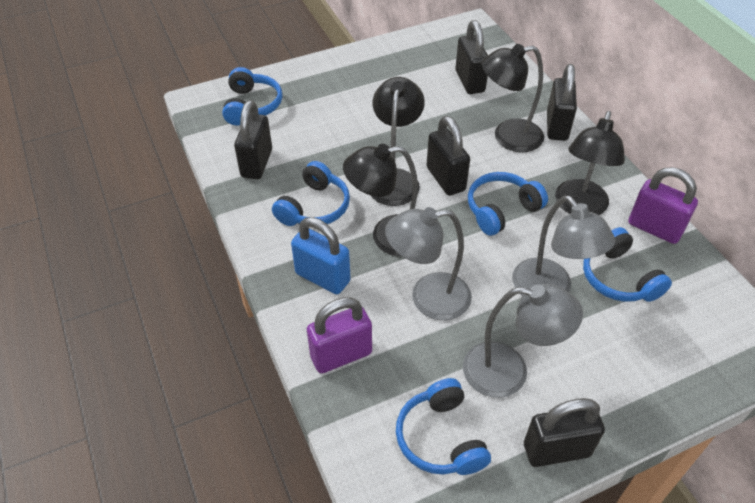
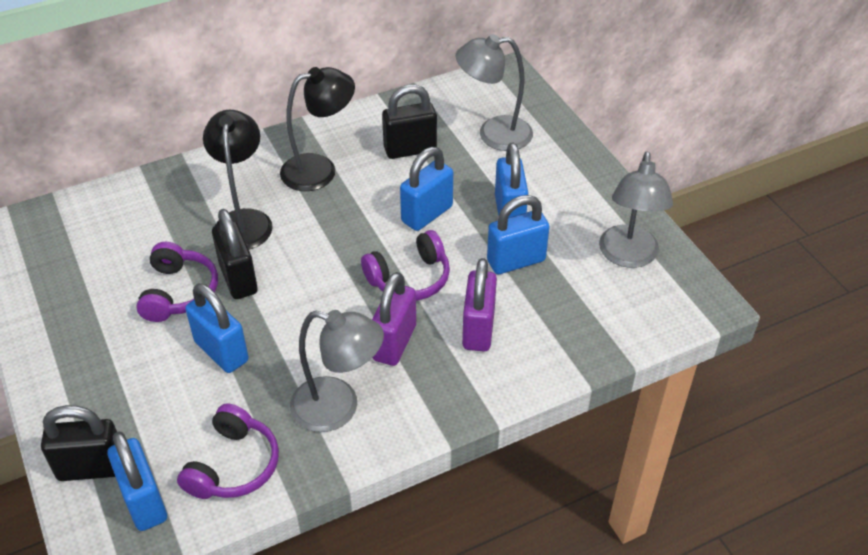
black lamp: [343,144,418,256] [370,77,425,206] [481,44,544,152] [555,111,625,215] = 4 -> [203,110,273,249] [280,67,355,191] = 2
black padlock: [234,100,272,179] [427,116,470,196] [455,20,488,94] [524,398,605,467] [547,64,577,141] = 5 -> [41,405,117,481] [212,209,258,299] [382,85,437,159] = 3
blue headphones: [222,67,282,126] [272,161,350,226] [396,378,491,475] [468,172,548,236] [583,227,672,302] = 5 -> none = 0
blue padlock: [291,217,351,294] = 1 -> [108,431,167,531] [185,283,249,373] [400,147,453,231] [487,195,550,274] [495,143,528,218] = 5
purple headphones: none = 0 -> [136,242,218,322] [177,403,279,499] [361,230,450,301] = 3

